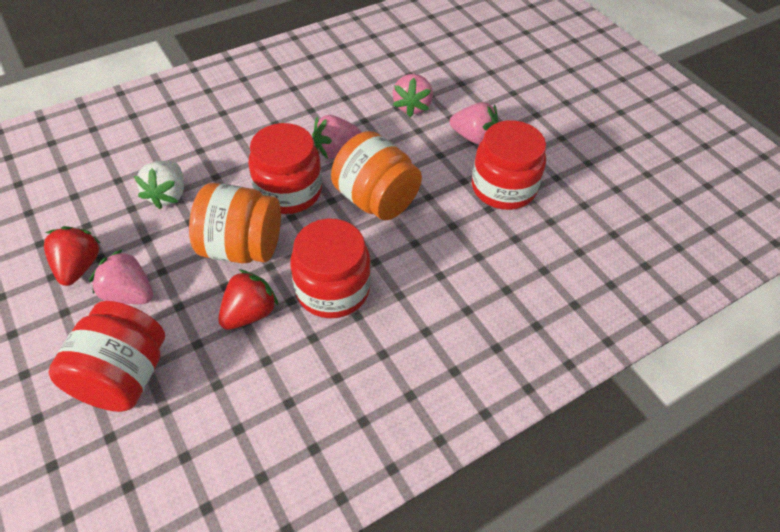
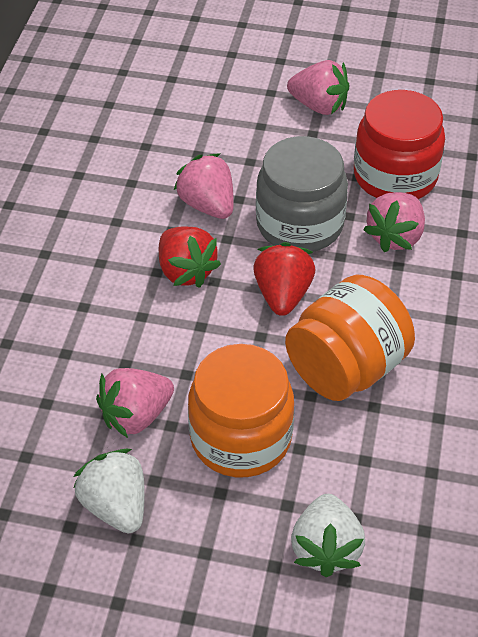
grey jar: none = 0 -> [256,136,348,252] = 1
red jar: [49,301,165,412] [248,123,322,214] [291,218,371,318] [472,120,546,210] = 4 -> [354,90,445,199] = 1
white strawberry: [134,161,184,209] = 1 -> [73,449,145,533] [291,494,365,577] = 2

